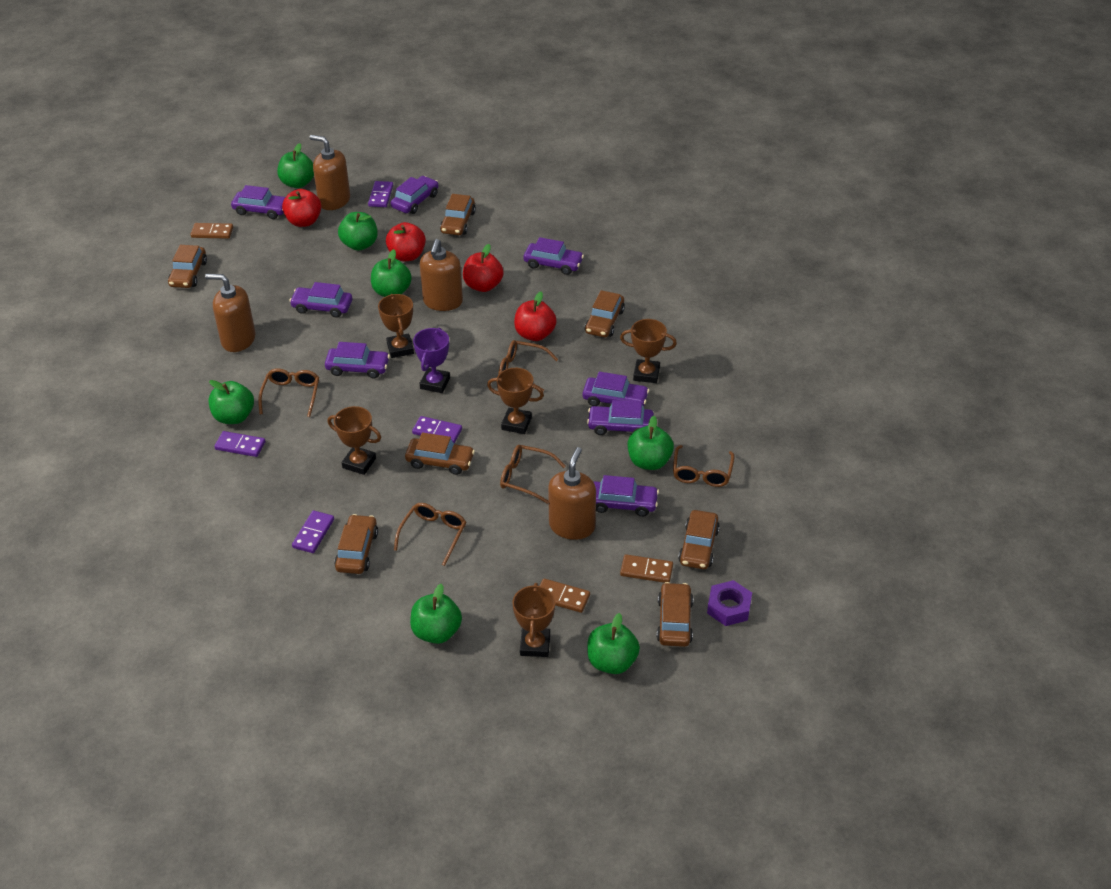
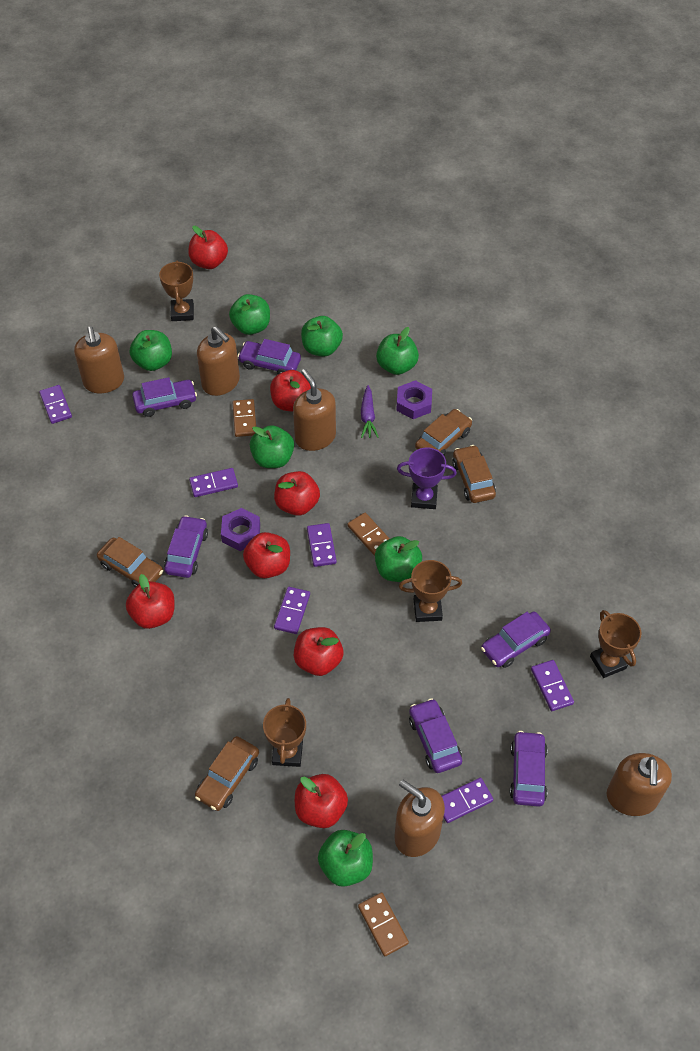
brown car: [168,245,207,288] [334,514,378,574] [405,432,475,475] [440,194,476,235] [585,290,625,337] [657,582,693,647] [678,510,720,569] = 7 -> [97,537,163,587] [195,736,259,811] [415,409,472,455] [452,445,496,503] = 4
brown glasses: [258,368,319,417] [394,503,466,566] [499,340,558,391] [500,445,566,504] [673,445,735,487] = 5 -> none = 0
brown soap dispenser: [205,274,256,352] [310,135,350,210] [420,239,463,311] [548,447,596,540] = 4 -> [74,326,124,393] [197,326,240,396] [293,369,336,451] [395,780,445,857] [607,753,672,816] = 5
brown trophy: [328,406,381,475] [378,294,414,358] [487,368,544,434] [513,583,555,657] [620,319,677,383] = 5 -> [159,261,194,321] [263,698,306,767] [399,560,462,622] [590,610,641,678] = 4
purple car: [231,185,285,219] [289,282,352,318] [325,342,390,379] [391,176,439,214] [523,237,584,275] [582,372,649,407] [587,400,654,435] [594,475,659,517] = 8 -> [132,377,197,417] [164,515,208,578] [238,339,301,374] [409,698,462,773] [481,612,551,668] [510,731,548,807] = 6
purple carrot: none = 0 -> [361,385,378,438] = 1
purple domino: [214,431,265,457] [292,510,334,553] [368,181,393,207] [412,416,462,443] = 4 -> [39,385,72,424] [189,468,238,497] [274,587,310,634] [307,523,337,567] [442,778,494,823] [531,660,574,711] = 6
purple nut: [707,580,752,626] = 1 -> [221,508,260,551] [396,380,432,419] = 2
red apple: [282,189,321,227] [386,222,426,261] [463,244,504,292] [514,292,557,341] = 4 -> [126,574,175,629] [188,226,228,269] [243,532,290,578] [270,370,311,412] [274,471,320,516] [294,627,343,676] [295,774,348,828] = 7

